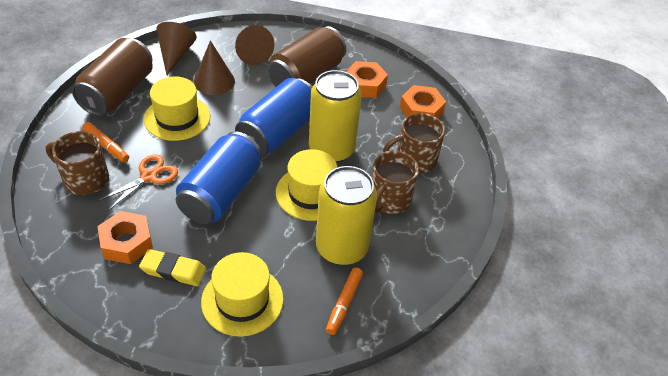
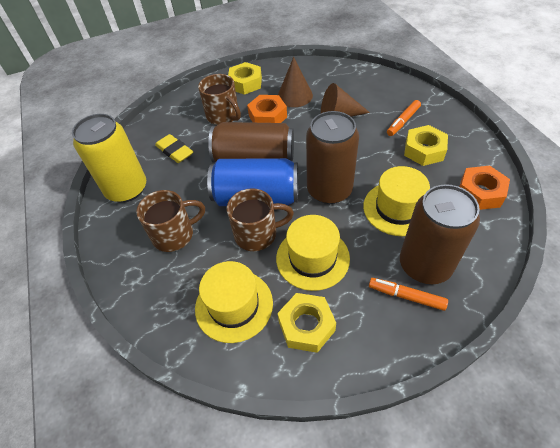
blue can: [176,131,262,224] [235,78,312,156] = 2 -> [207,158,298,206] = 1
brown can: [72,38,153,116] [268,26,346,87] = 2 -> [208,122,294,163] [306,111,359,204] [400,184,480,284] = 3
brown cone: [156,22,197,75] [193,41,235,95] [235,25,274,65] = 3 -> [278,57,313,107] [321,83,370,117] = 2
orange nut: [97,211,153,264] [346,61,388,98] [400,85,446,118] = 3 -> [247,95,287,123] [459,165,510,210] = 2
orange scissors: [97,154,178,212] = 1 -> none = 0
yellow can: [309,70,362,163] [316,166,377,265] = 2 -> [72,114,146,203] = 1
yellow nut: none = 0 -> [228,62,262,95] [277,293,336,353] [404,125,448,166] = 3

